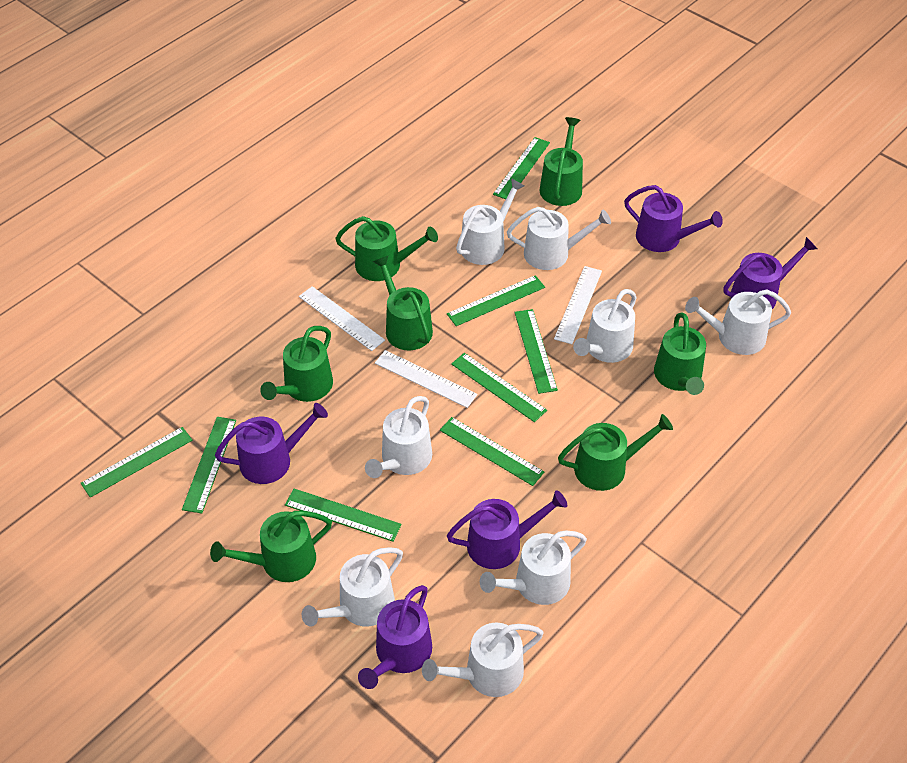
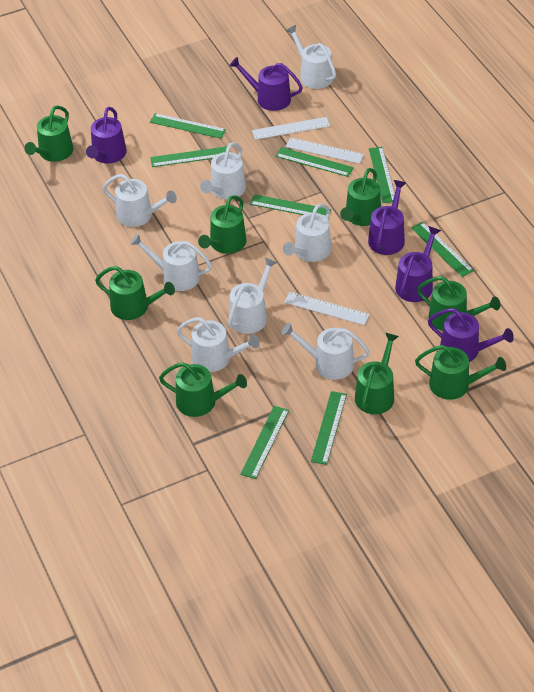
green watering can: [210,511,332,582] [260,326,333,402] [335,216,438,281] [373,256,433,350] [540,117,583,206] [558,414,673,491] [654,313,706,395] = 7 -> [24,105,73,162] [95,266,175,320] [159,362,247,417] [198,195,247,254] [340,168,381,226] [355,333,399,414] [415,345,506,400] [417,276,501,331] = 8

